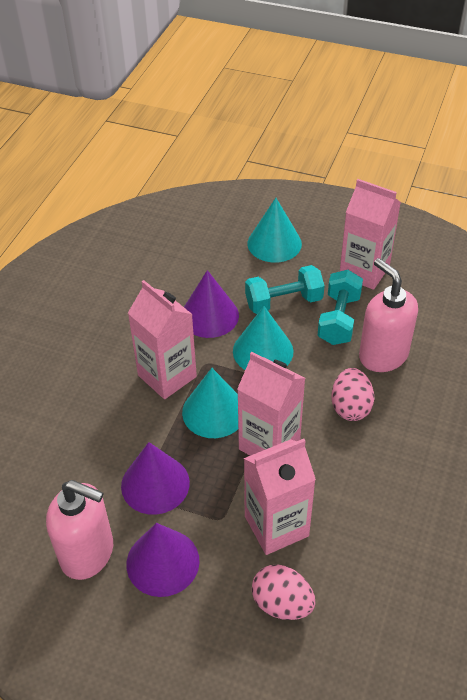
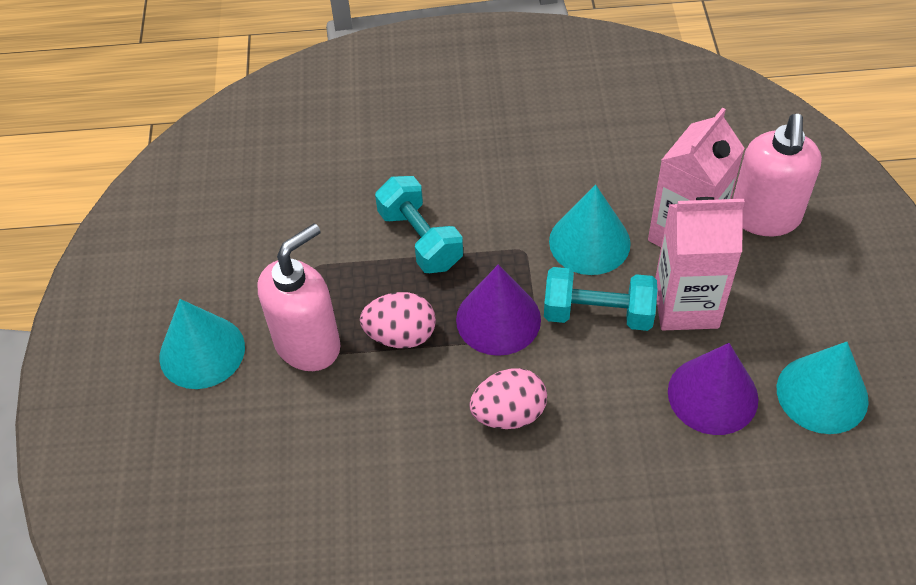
pink carton: [128,280,197,399] [237,352,305,456] [244,439,316,555] [340,179,401,290] = 4 -> [648,107,745,247] [655,197,745,330] = 2
purple cone: [121,442,190,515] [126,523,200,597] [184,270,239,338] = 3 -> [456,265,541,356] [668,343,758,435] = 2

